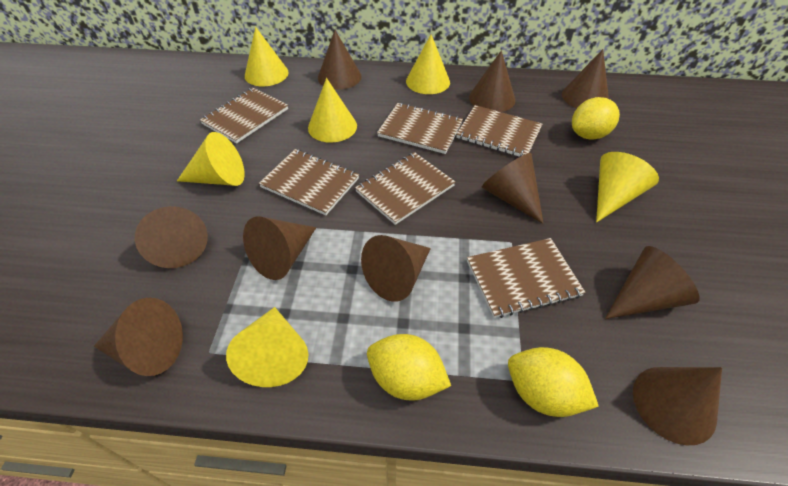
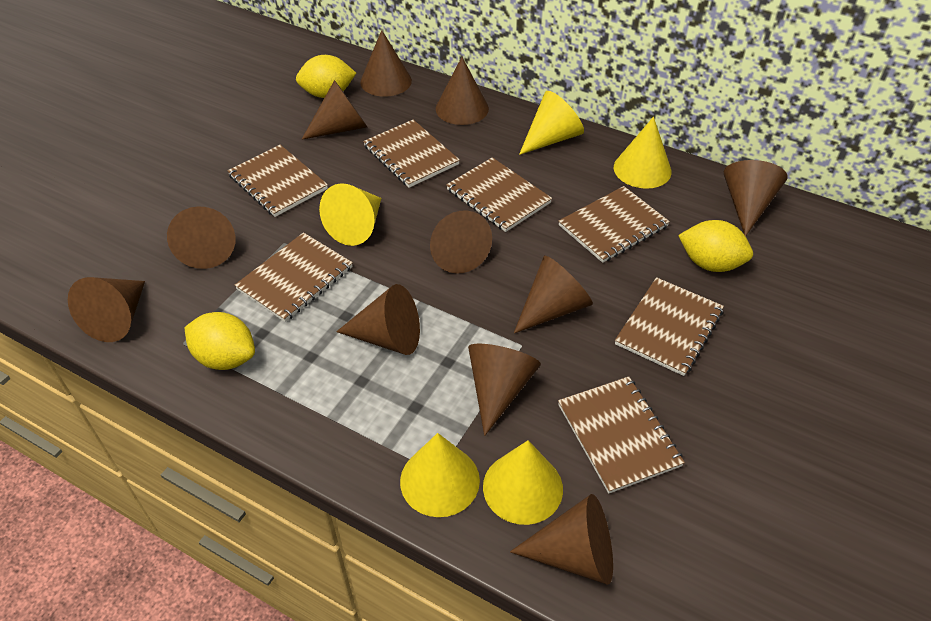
brown cone: [94,298,183,376] [135,206,208,268] [243,216,316,280] [318,30,361,90] [361,235,431,302] [469,50,515,112] [481,153,544,224] [562,49,609,108] [605,246,700,319] [633,367,722,445] = 10 -> [68,277,145,342] [167,206,236,269] [302,80,367,140] [336,284,420,355] [360,30,412,97] [430,210,492,274] [436,57,489,125] [468,344,541,436] [510,494,613,585] [514,256,593,333] [724,160,788,236] = 11
brown notebook: [200,88,288,143] [259,149,359,215] [355,152,455,225] [377,103,463,154] [456,105,542,157] [467,238,585,318] = 6 -> [227,145,328,217] [235,232,353,322] [363,120,460,188] [446,157,552,232] [558,186,670,263] [558,376,685,494] [615,277,724,376] = 7
yellow cone: [177,132,245,186] [226,307,308,387] [245,27,289,86] [308,78,357,143] [406,34,450,94] [596,152,659,222] = 6 -> [319,183,381,246] [400,433,480,517] [483,440,563,525] [519,91,584,155] [614,117,672,189] = 5

